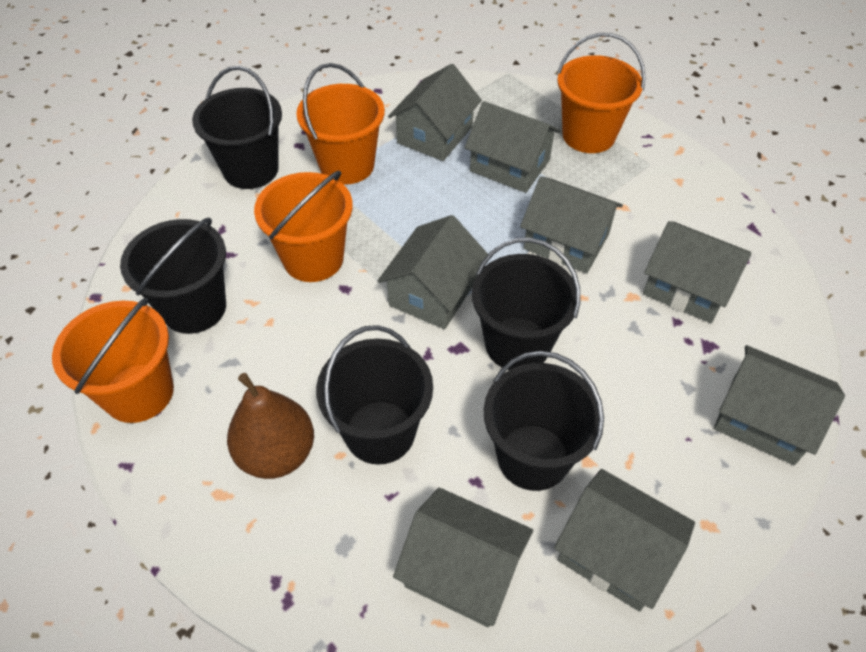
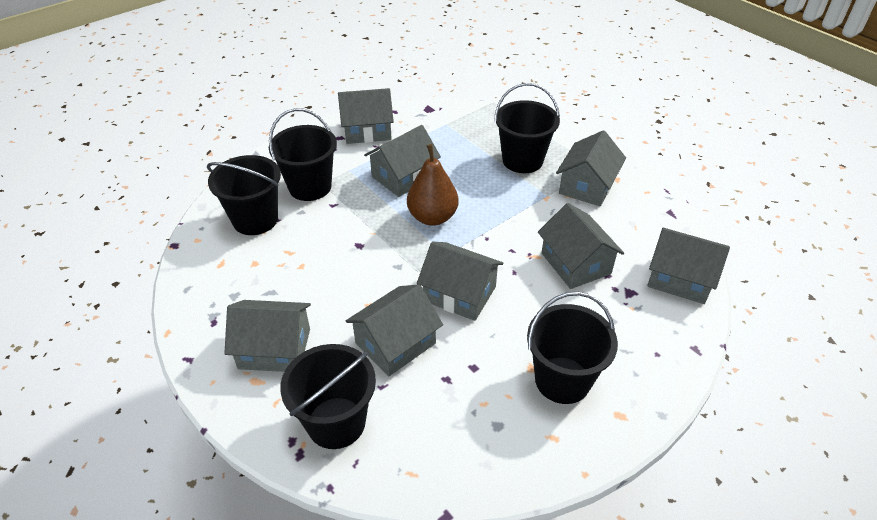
orange bucket: [52,298,174,423] [254,171,353,282] [296,63,385,184] [557,33,646,153] = 4 -> none = 0

